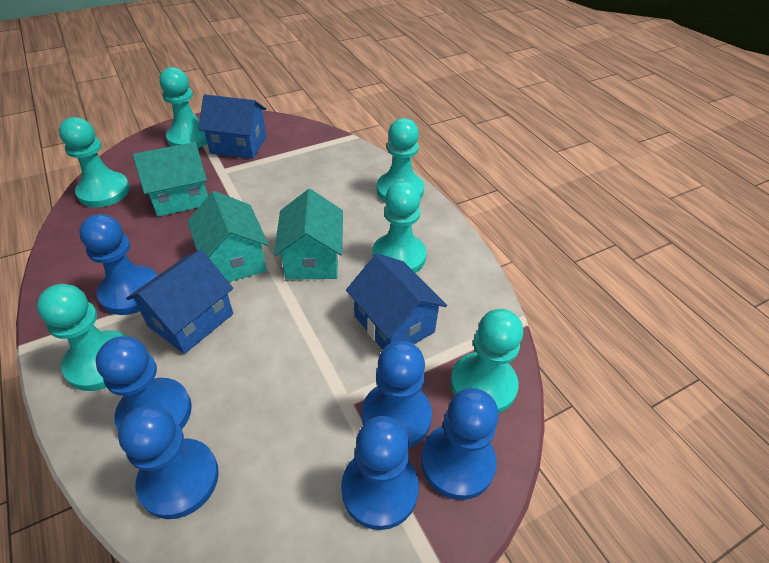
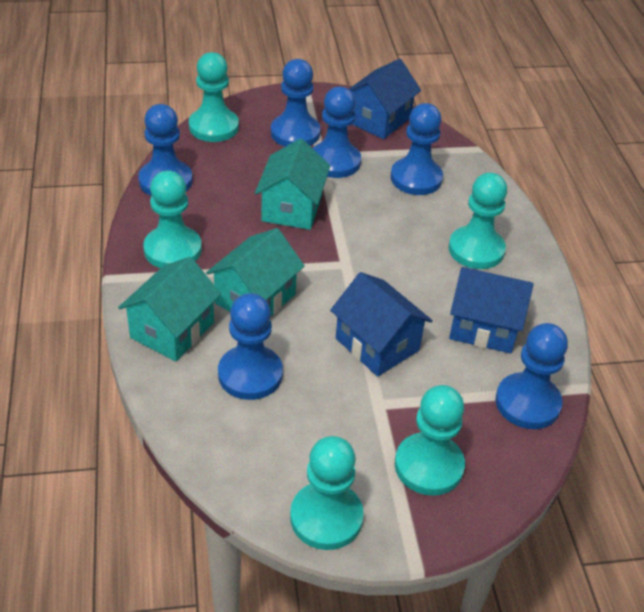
turquoise pawn: [37,284,126,391] [59,117,130,207] [159,67,207,148] [372,181,426,273] [377,118,424,202] [450,309,523,414] = 6 -> [143,171,202,268] [189,52,239,142] [290,436,364,550] [395,385,465,496] [449,172,507,269] = 5

